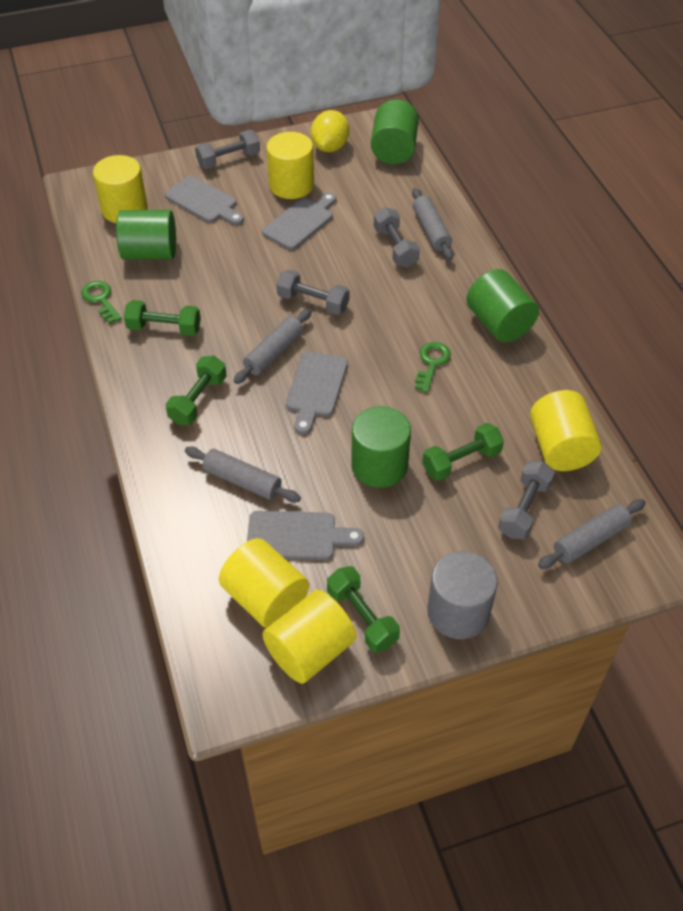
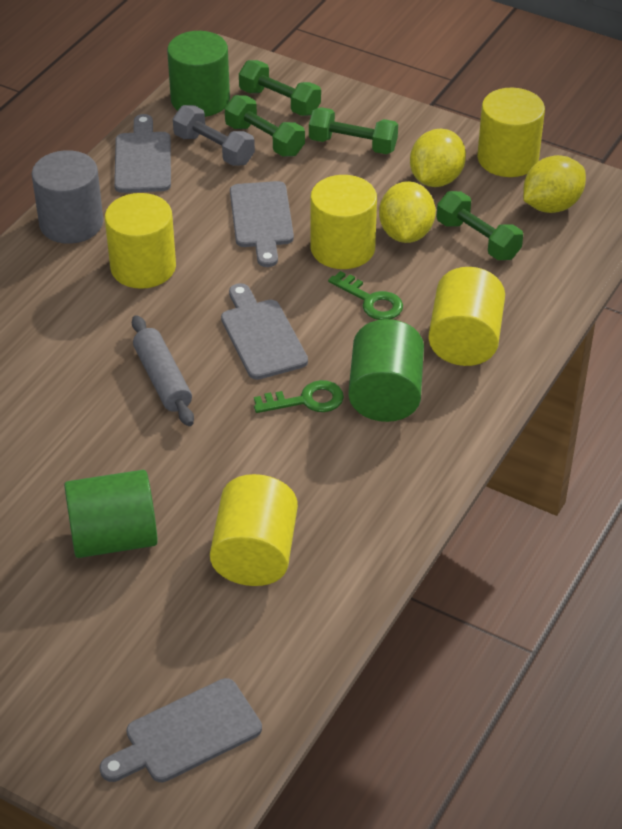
green cylinder: [116,210,176,260] [351,406,411,488] [371,100,419,164] [466,269,539,343] = 4 -> [64,470,158,558] [167,31,230,117] [349,319,424,422] = 3
grey dumbbell: [195,130,260,169] [277,269,349,315] [374,207,420,267] [498,461,555,539] = 4 -> [173,105,255,166] = 1
grey rolling pin: [185,446,301,503] [234,309,312,384] [412,188,453,260] [538,499,646,569] = 4 -> [132,315,194,426] = 1
yellow lemon: [311,110,349,152] = 1 -> [379,181,436,243] [410,128,466,187] [523,155,586,213] = 3

